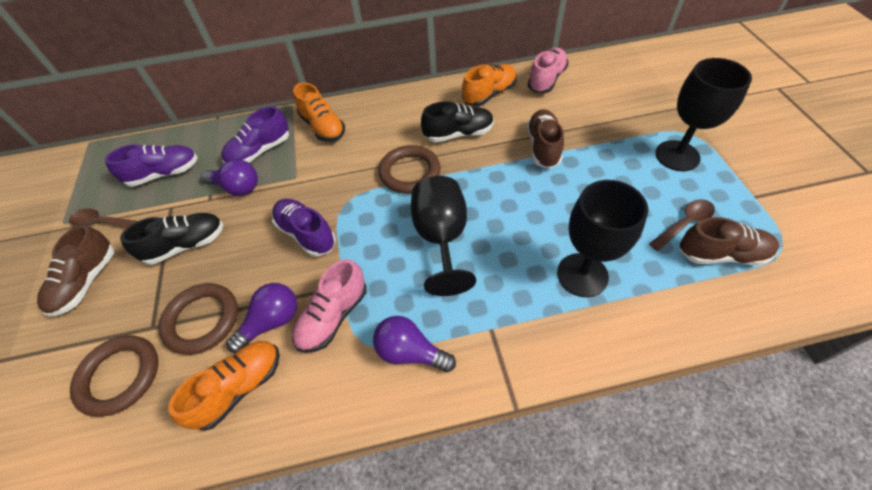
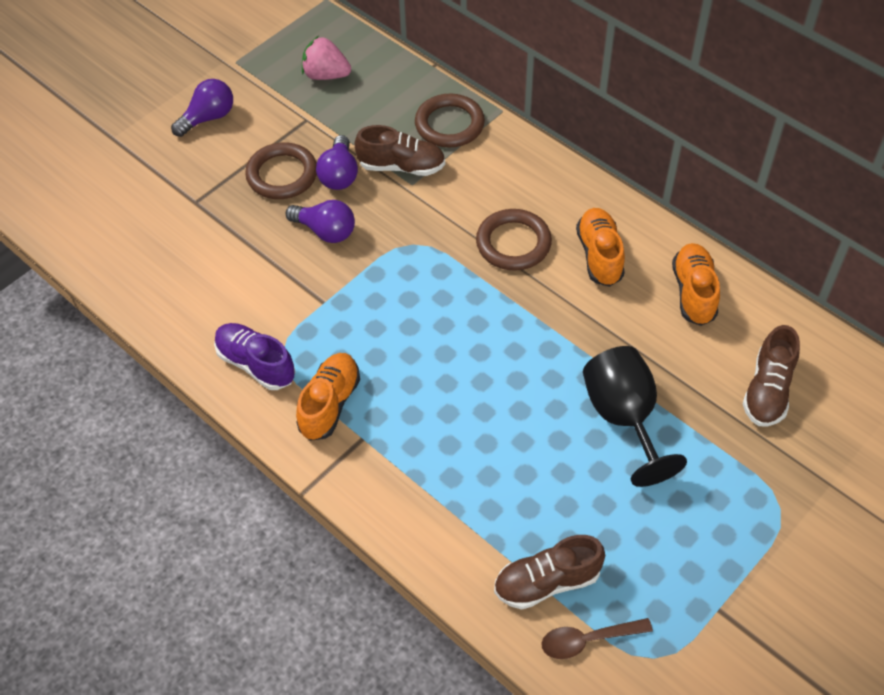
black goblet: [411,176,476,296] [557,180,648,297] [655,58,752,171] = 3 -> [583,346,687,487] = 1
black shoe: [120,213,224,265] [421,101,494,142] = 2 -> none = 0
brown spoon: [69,208,138,228] [649,199,715,251] = 2 -> [542,618,653,659] = 1
pink shoe: [292,259,367,353] [528,48,569,93] = 2 -> none = 0
pink strawberry: none = 0 -> [302,36,351,80] = 1
purple shoe: [105,144,198,187] [221,106,289,163] [272,199,336,257] = 3 -> [214,323,295,390] = 1

